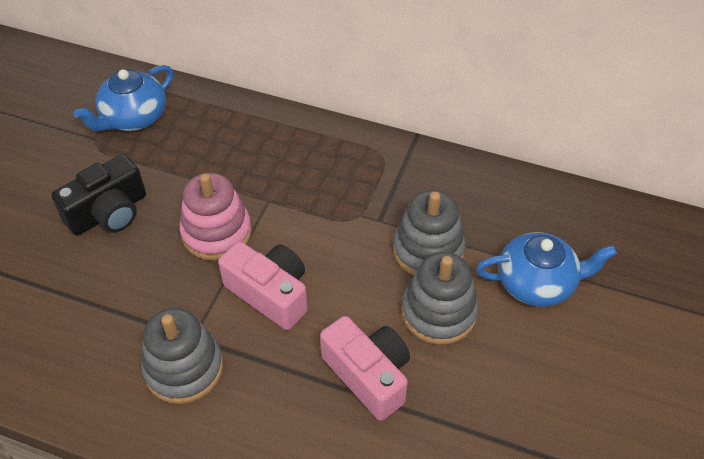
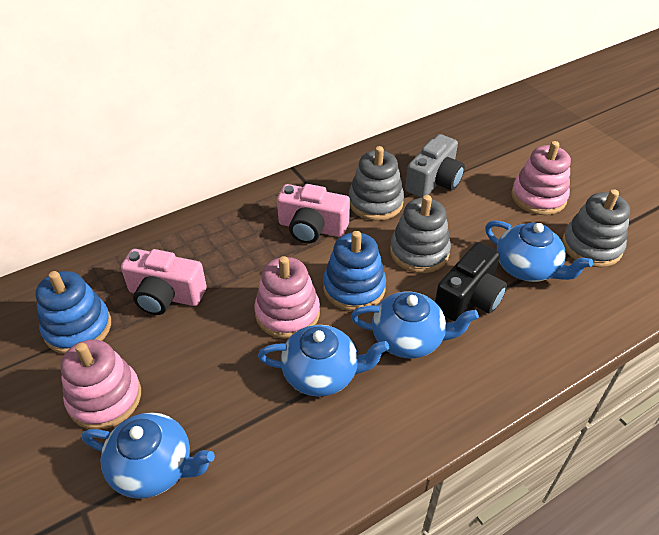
blue stacking toy: none = 0 -> [36,271,111,354] [323,231,386,311] = 2
blue teapot: [74,65,173,131] [476,232,617,307] = 2 -> [82,412,215,499] [258,325,389,397] [351,291,479,358] [485,220,593,282] = 4
grey camera: none = 0 -> [405,134,465,198] = 1
pink stacking toy: [179,173,252,261] = 1 -> [61,339,141,430] [254,256,320,339] [511,141,571,215] = 3

